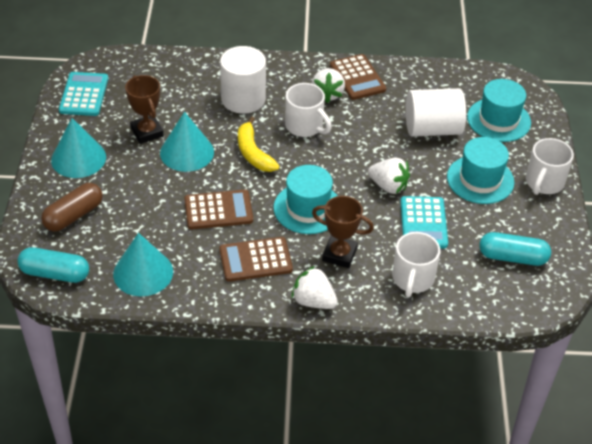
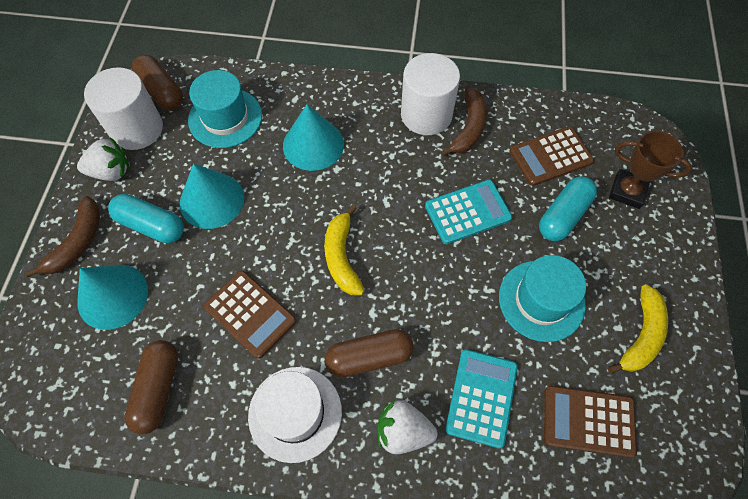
brown banana: none = 0 -> [25,196,100,277] [440,87,487,156] = 2
brown capsule: [41,183,103,231] = 1 -> [125,340,178,434] [132,54,183,110] [325,329,414,378] = 3
brown trophy: [125,75,164,144] [312,196,374,268] = 2 -> [609,131,692,209] = 1
turquoise hat: [273,165,338,234] [447,137,514,204] [467,79,531,142] = 3 -> [188,70,262,148] [499,255,586,342] = 2
white hat: none = 0 -> [248,367,342,463] = 1
white mug: [285,83,332,137] [392,232,440,297] [526,138,574,195] = 3 -> none = 0
white strawberry: [291,266,338,309] [311,68,345,103] [368,157,410,194] = 3 -> [77,137,130,181] [378,400,438,454] = 2
yellow banana: [238,116,280,172] = 1 -> [324,205,365,295] [608,284,668,374] = 2

